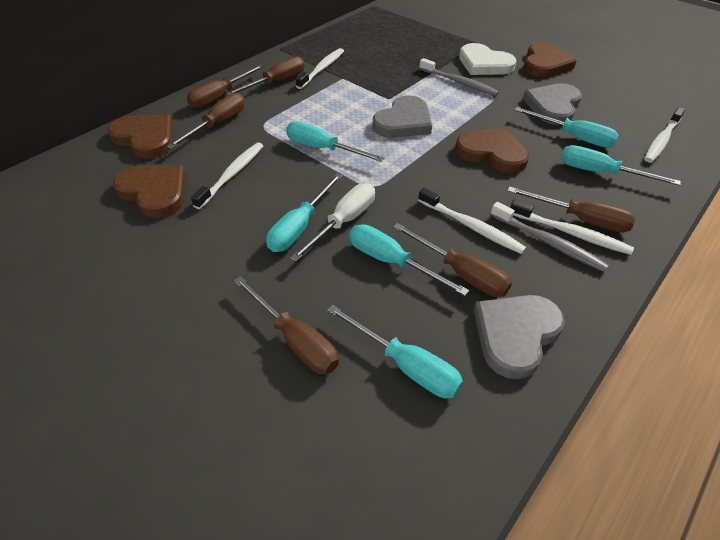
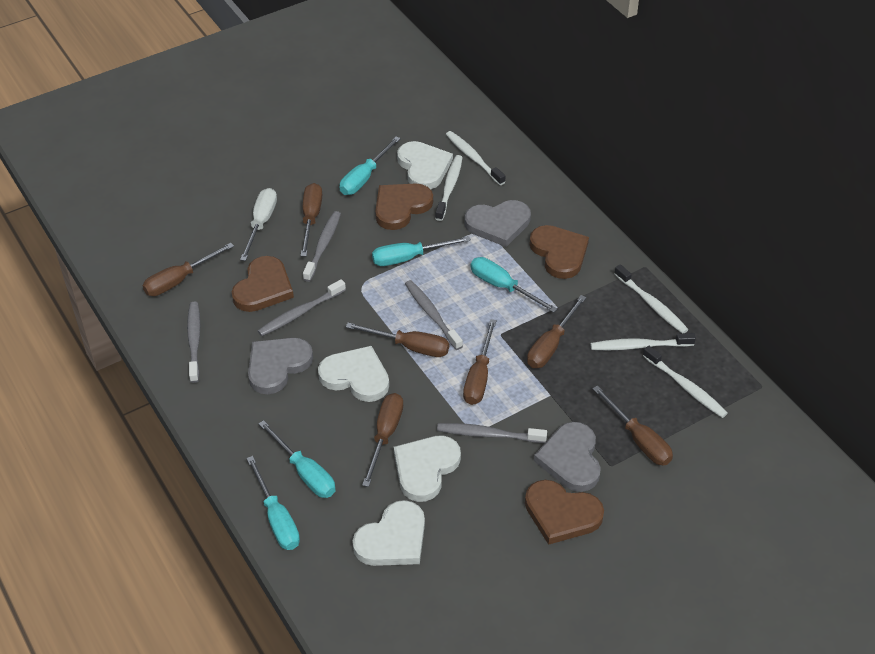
brown screwdriver: [167,93,245,149] [187,65,264,108] [226,56,305,95] [234,276,339,374] [393,223,512,297] [508,186,636,233] = 6 -> [143,243,234,296] [301,183,322,257] [346,323,449,357] [362,393,403,487] [463,319,497,405] [527,295,586,368] [593,385,673,466] = 7
grey toothbrush: [419,58,499,96] [491,202,609,272] = 2 -> [187,302,200,383] [258,279,346,336] [303,211,341,282] [405,280,463,350] [437,423,547,443] = 5
turquoise screwdriver: [266,173,342,252] [286,121,384,162] [327,305,463,399] [349,224,469,296] [515,107,619,148] [561,145,681,186] = 6 -> [246,456,300,550] [259,420,336,498] [340,136,401,195] [372,236,471,266] [471,257,557,313] = 5
white heart: [459,43,517,75] = 1 -> [318,346,389,402] [352,500,425,566] [394,435,461,502] [397,141,453,189] = 4

